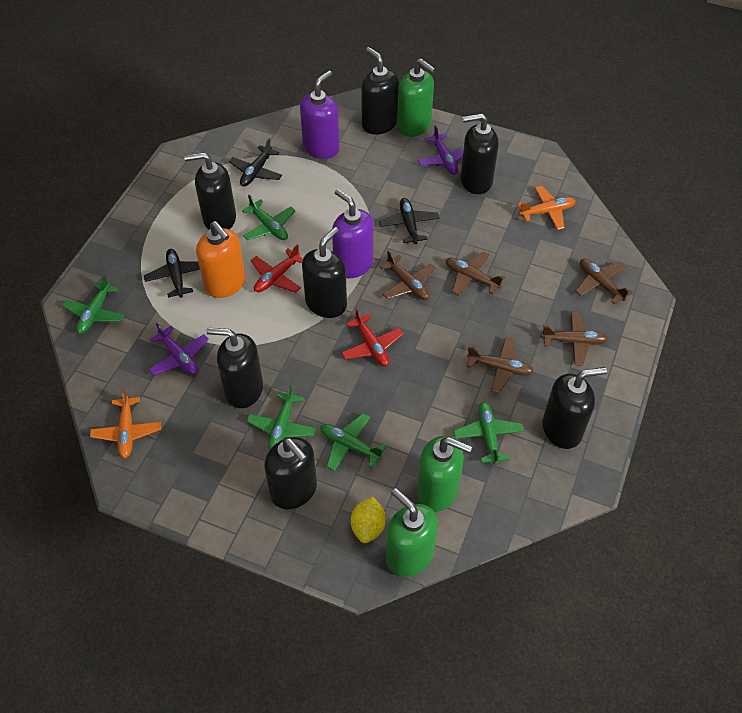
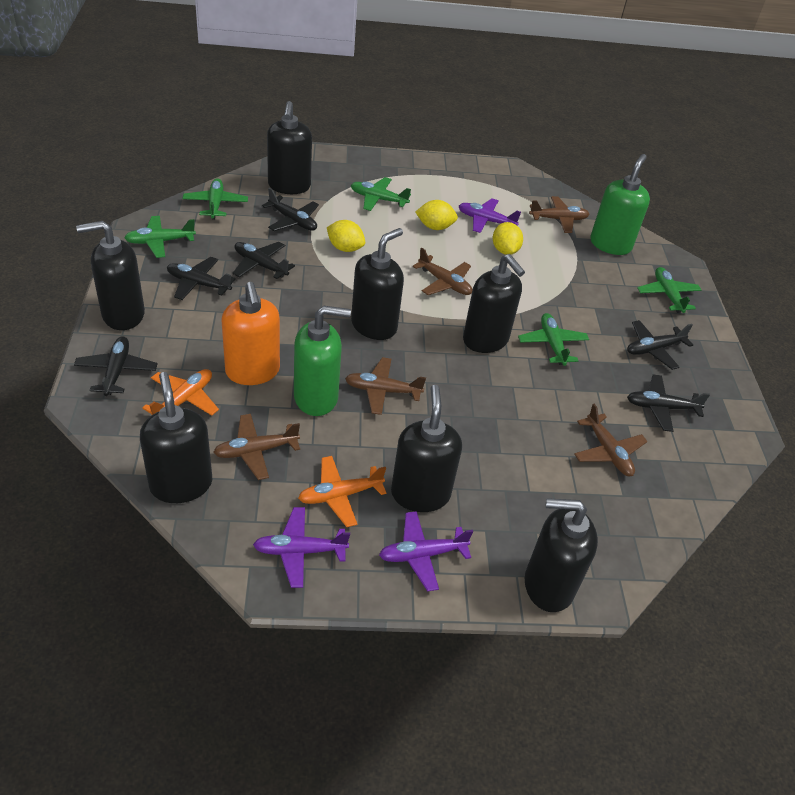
black plane: [144,249,200,298] [229,138,282,187] [379,198,439,244] = 3 -> [74,336,158,396] [167,257,236,300] [233,242,295,279] [262,188,319,231] [627,320,693,370] [627,375,710,432] = 6
green soap dispenser: [386,488,438,577] [397,58,435,137] [417,436,472,512] = 3 -> [294,306,351,416] [590,154,650,255] = 2
purple plane: [149,322,209,375] [418,125,463,175] = 2 -> [253,507,350,588] [379,511,473,591] [459,198,521,233] = 3
purple soap dispenser: [300,70,340,159] [332,189,374,278] = 2 -> none = 0
red plane: [251,244,303,293] [341,308,403,366] = 2 -> none = 0
yellow lemon: [351,496,386,543] = 1 -> [327,220,365,252] [415,200,458,230] [493,222,523,255] = 3

